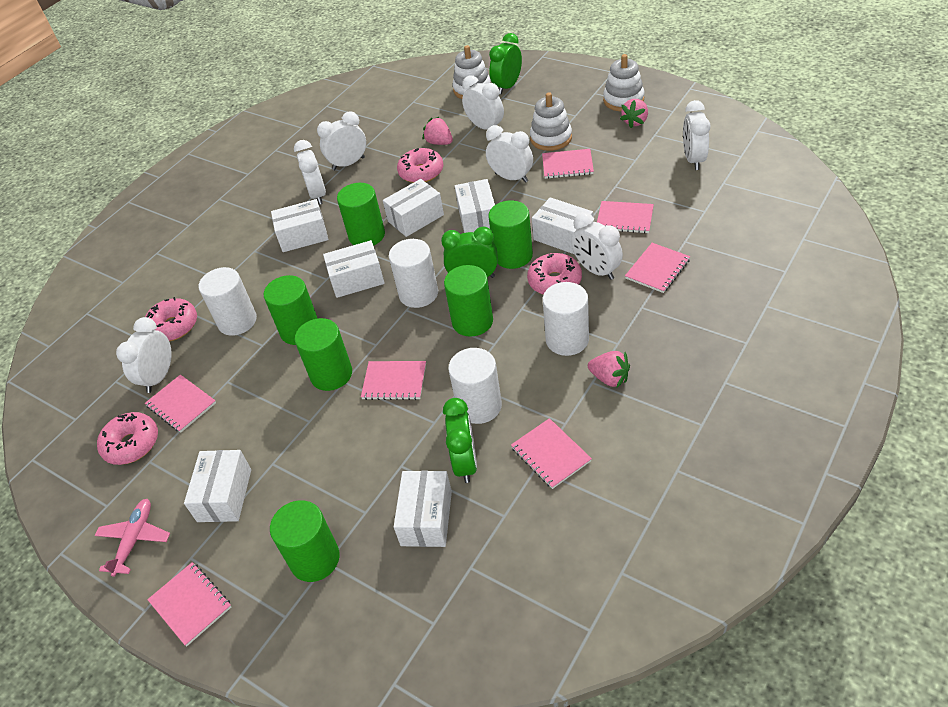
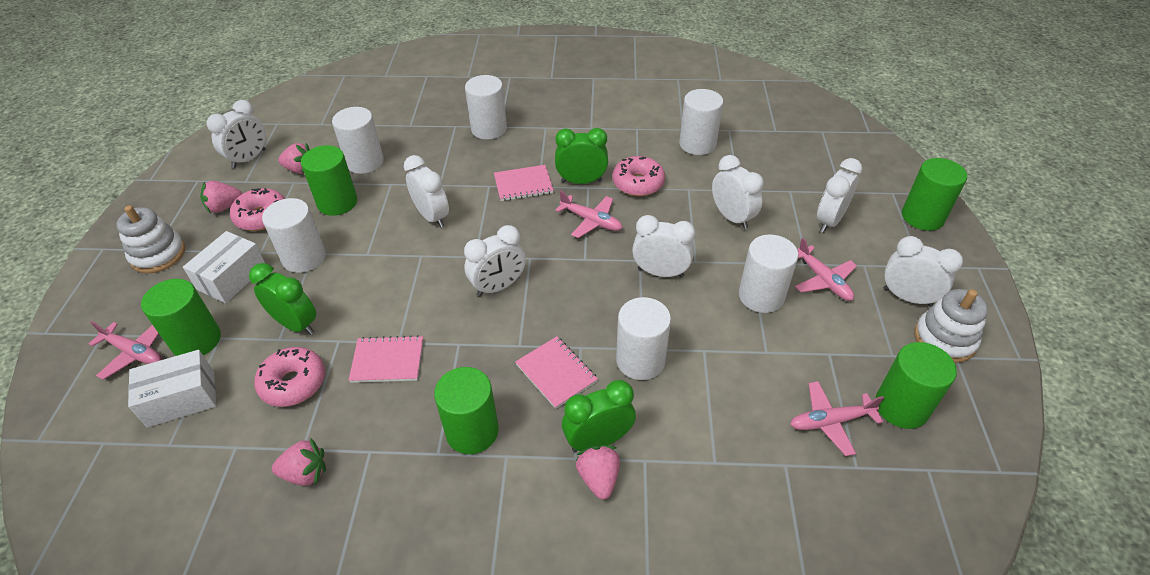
green cylinder: [264,275,318,345] [270,500,340,582] [295,318,352,391] [337,183,385,246] [444,265,493,337] [488,200,533,269] = 6 -> [141,279,221,356] [301,145,357,216] [434,367,499,454] [875,342,957,429] [902,158,967,231] = 5
pink donut: [97,412,158,465] [145,297,197,341] [397,148,443,183] [527,253,582,295] = 4 -> [230,188,285,231] [254,347,325,407] [612,156,665,196] = 3
pink notebook: [145,374,216,433] [147,562,231,646] [361,361,426,400] [511,418,592,489] [542,149,594,179] [597,201,654,233] [625,243,690,293] = 7 -> [349,335,423,383] [494,165,554,201] [515,336,598,409] = 3
pink plane: [95,499,170,577] = 1 -> [89,321,162,380] [555,190,622,238] [790,381,884,456] [795,238,857,301] = 4
pink strawberry: [423,117,453,145] [588,351,630,388] [620,99,648,128] = 3 -> [200,181,242,213] [272,437,326,486] [278,143,310,174] [576,445,620,500] = 4
white box: [184,450,251,522] [271,199,329,252] [323,240,385,298] [383,179,444,237] [394,471,452,547] [455,179,495,233] [532,197,593,254] = 7 -> [128,350,216,428] [183,231,265,303] = 2
white cylinder: [199,267,257,336] [389,239,438,308] [448,348,502,424] [543,282,589,356] = 4 -> [262,198,326,273] [332,107,384,174] [465,75,507,139] [616,297,671,380] [679,89,723,155] [739,235,798,313] = 6
white stacking toy: [452,45,491,99] [530,92,572,151] [603,54,645,111] = 3 -> [116,205,185,273] [914,289,988,363] = 2

